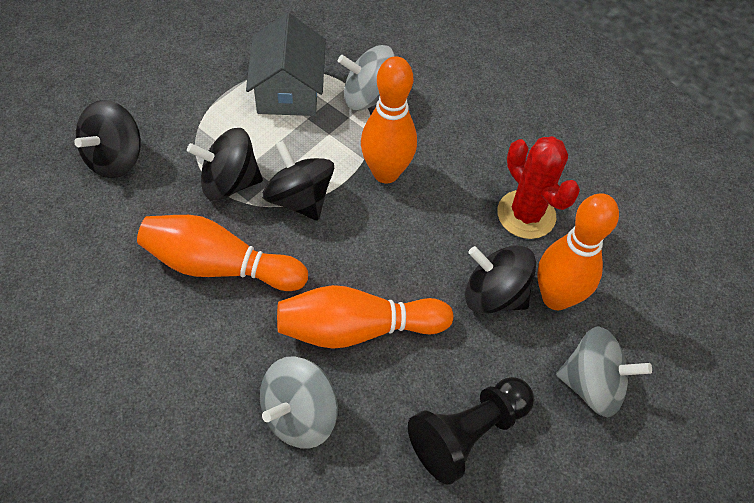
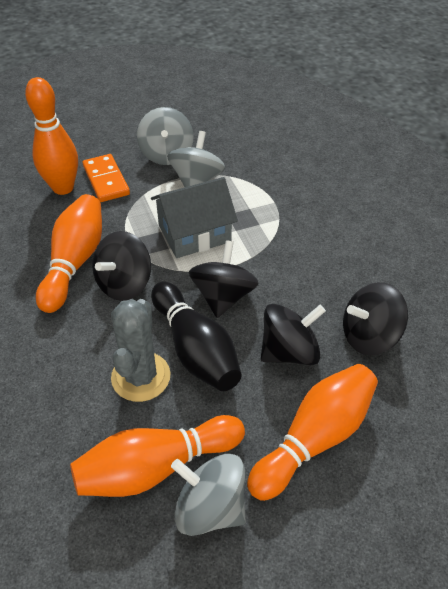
black bowling pin: none = 0 -> [151,282,242,391] = 1
black pawn: [408,377,534,485] = 1 -> none = 0
grey cactus: none = 0 -> [111,299,171,402] = 1
orange domino: none = 0 -> [83,154,130,202] = 1
red cactus: [497,136,580,239] = 1 -> none = 0

